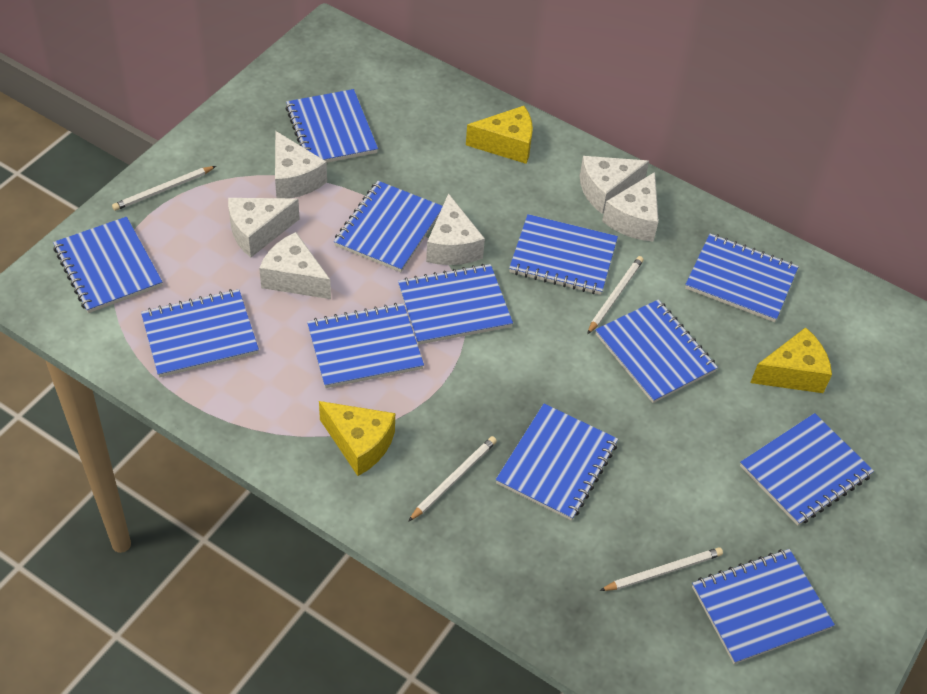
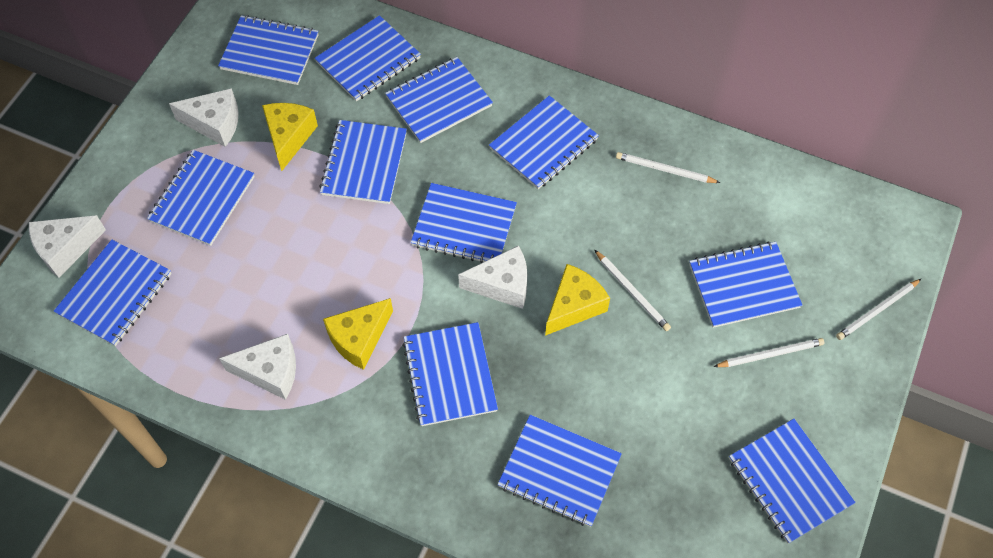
white cheese: [228,198,300,257] [259,232,331,299] [275,131,327,198] [426,193,485,265] [580,156,649,214] [602,172,659,242] = 6 -> [29,215,106,278] [169,88,239,147] [219,334,296,400] [458,245,527,309] = 4

